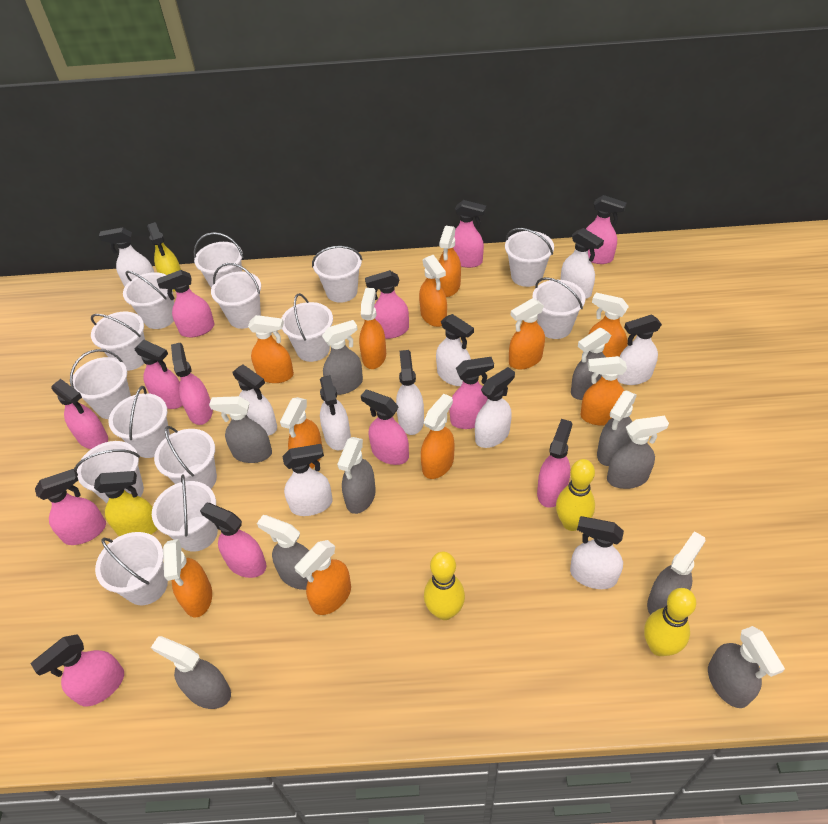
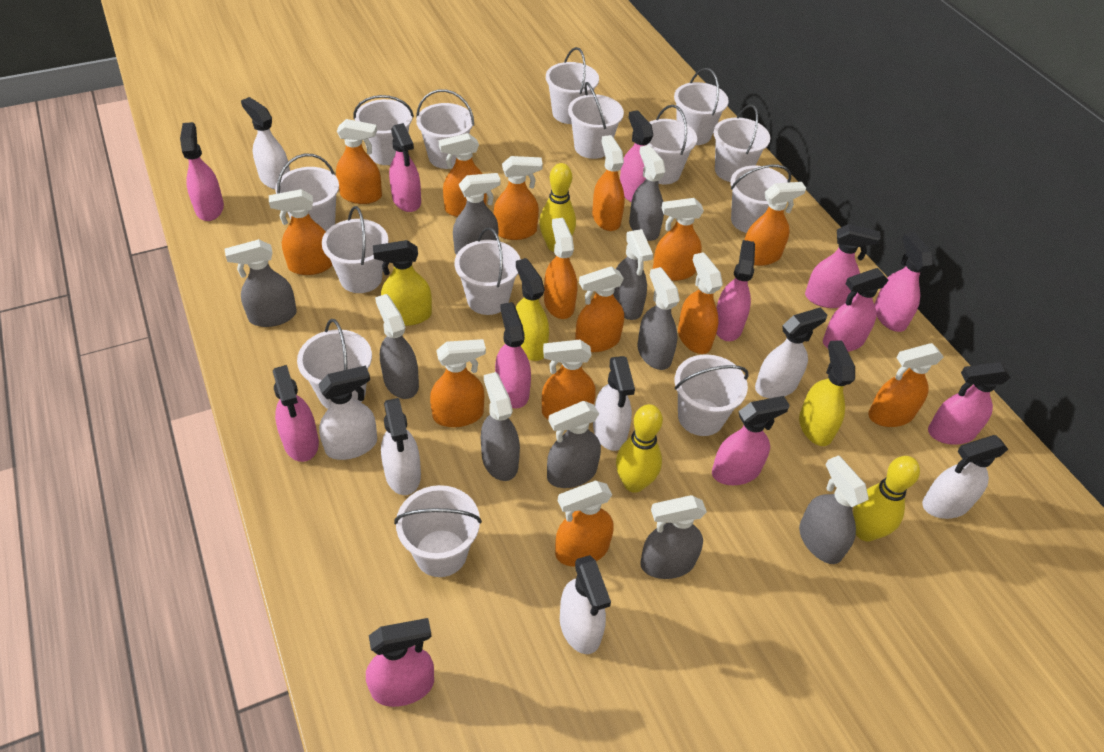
orange spray bottle: [163,539,212,617] [248,315,294,383] [280,397,323,469] [294,540,351,615] [359,288,386,369] [419,255,447,327] [421,394,454,479] [439,226,461,297] [509,298,545,369] [581,356,627,425] [588,293,629,357] = 11 -> [269,189,332,275] [336,119,382,204] [430,339,486,427] [439,133,487,217] [493,156,543,240] [542,340,596,420] [544,218,577,319] [555,481,614,567] [575,266,624,352] [592,135,625,231] [653,198,704,281] [678,252,723,354] [745,182,806,266] [868,343,943,427] = 14
pink spray bottle: [31,634,124,707] [35,469,106,545] [51,379,108,449] [134,340,183,409] [157,270,215,337] [171,343,213,425] [200,503,266,578] [361,390,409,465] [365,270,409,339] [449,357,494,429] [453,200,486,268] [537,419,572,508] [586,195,627,264] = 13 -> [180,122,224,221] [273,365,319,462] [366,618,434,707] [389,123,421,212] [495,302,531,408] [620,110,653,202] [712,396,790,485] [716,240,755,341] [805,224,881,308] [823,268,889,352] [874,232,933,332] [928,362,1011,445] = 12
white spray bottle: [99,227,154,287] [233,365,277,436] [282,444,332,516] [320,375,351,450] [396,350,424,435] [436,314,474,386] [475,367,515,448] [560,228,604,299] [570,516,624,589] [617,315,662,385] = 10 -> [241,97,290,189] [318,366,377,460] [381,398,421,495] [560,555,611,654] [593,356,635,451] [755,308,827,398] [922,435,1008,519] = 7
yellow spray bottle: [94,471,157,536] [147,222,181,291] = 2 -> [373,240,432,326] [516,258,549,361] [799,340,855,446] = 3

